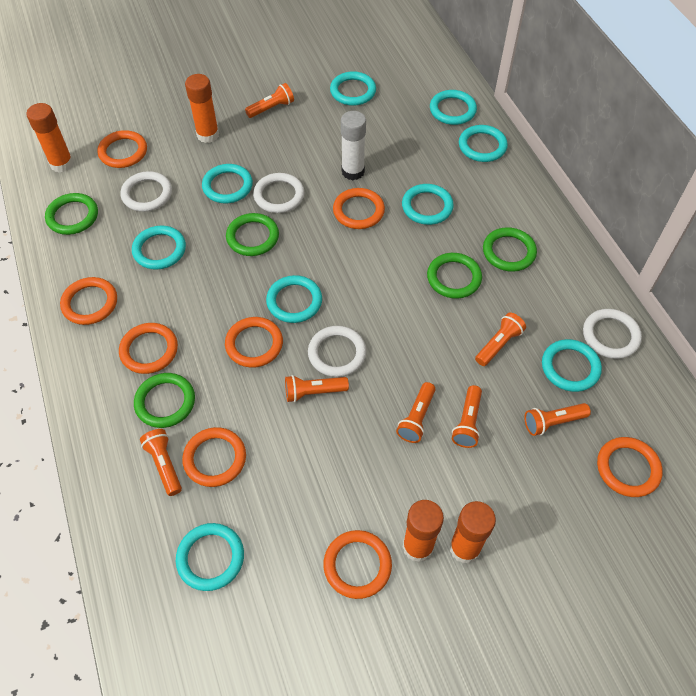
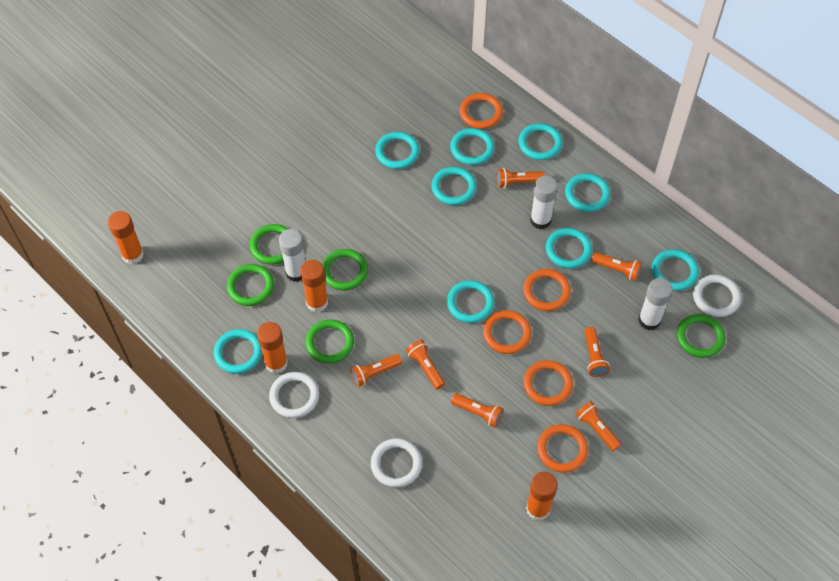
orange ring: [60,277,117,325] [97,130,147,168] [119,323,178,374] [182,427,246,487] [225,317,283,368] [323,530,392,599] [333,188,385,229] [597,437,663,497] = 8 -> [460,93,503,129] [483,310,532,354] [523,269,571,311] [523,360,573,406] [537,424,588,473] = 5
white glue stick: [341,111,366,180] = 1 -> [279,229,305,282] [530,176,558,229] [638,278,673,330] = 3
white ring: [120,171,172,212] [253,173,304,213] [308,326,366,377] [583,309,642,359] = 4 -> [269,372,319,418] [371,439,422,487] [693,274,741,317] = 3

